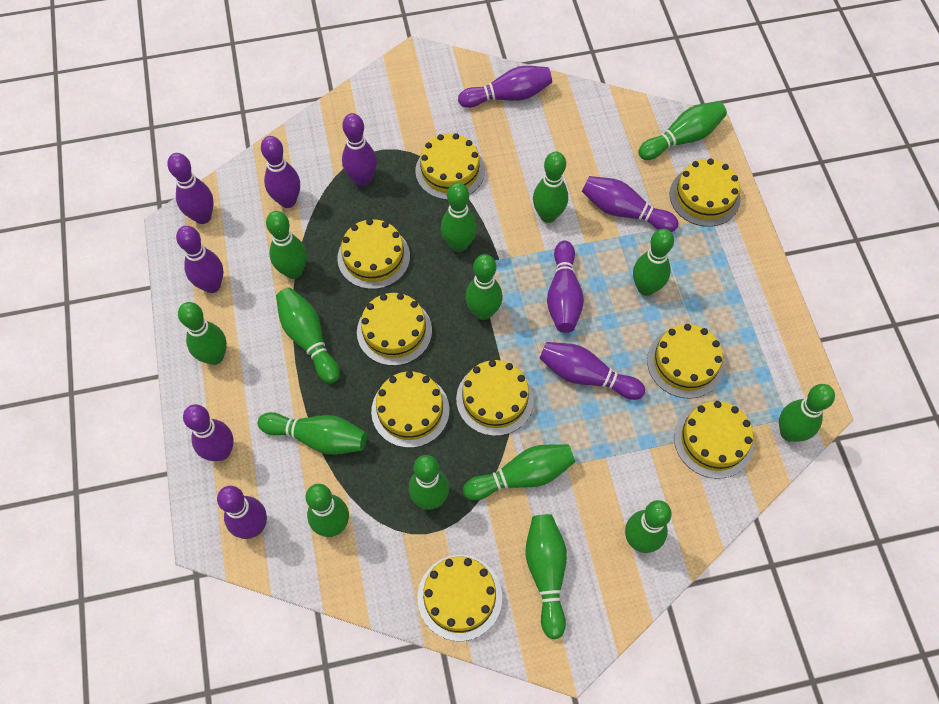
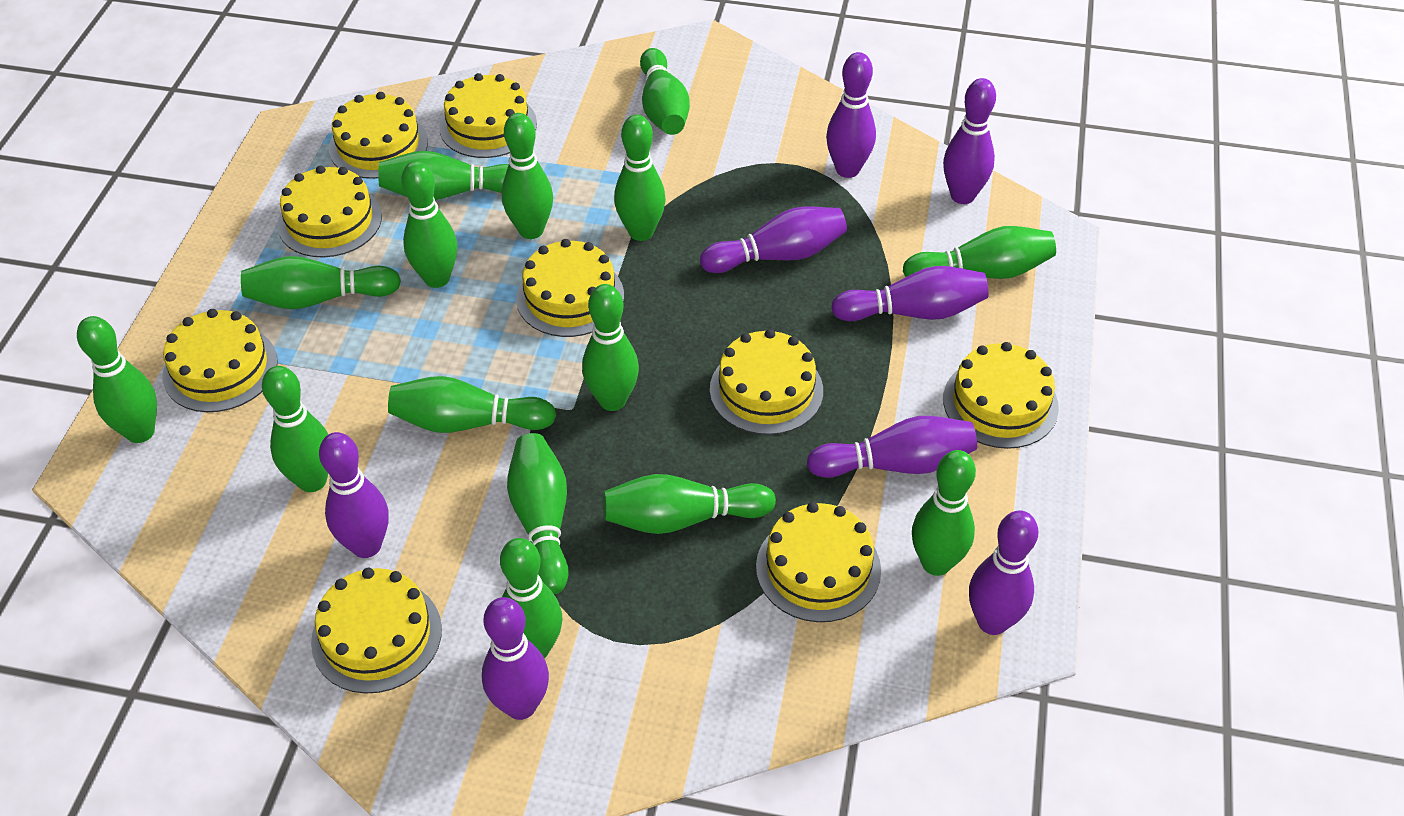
purple bowling pin: [167,153,214,224] [176,226,223,293] [183,404,234,461] [217,486,267,539] [261,136,300,208] [342,113,377,187] [458,66,552,108] [539,342,645,400] [547,240,584,333] [582,176,679,232] = 10 -> [319,432,388,558] [482,597,549,720] [700,207,847,273] [807,416,977,478] [826,52,876,178] [831,266,989,321] [943,78,996,204] [969,510,1038,635] = 8

